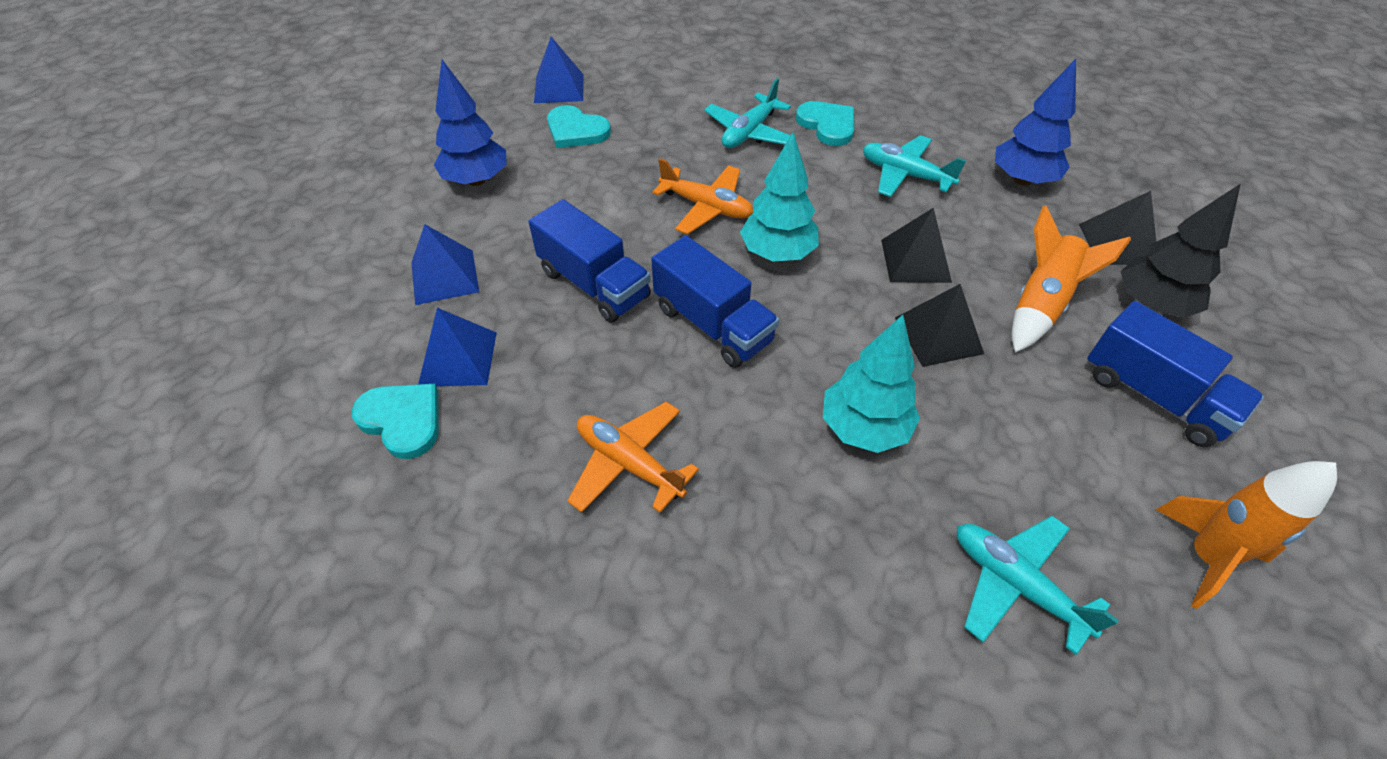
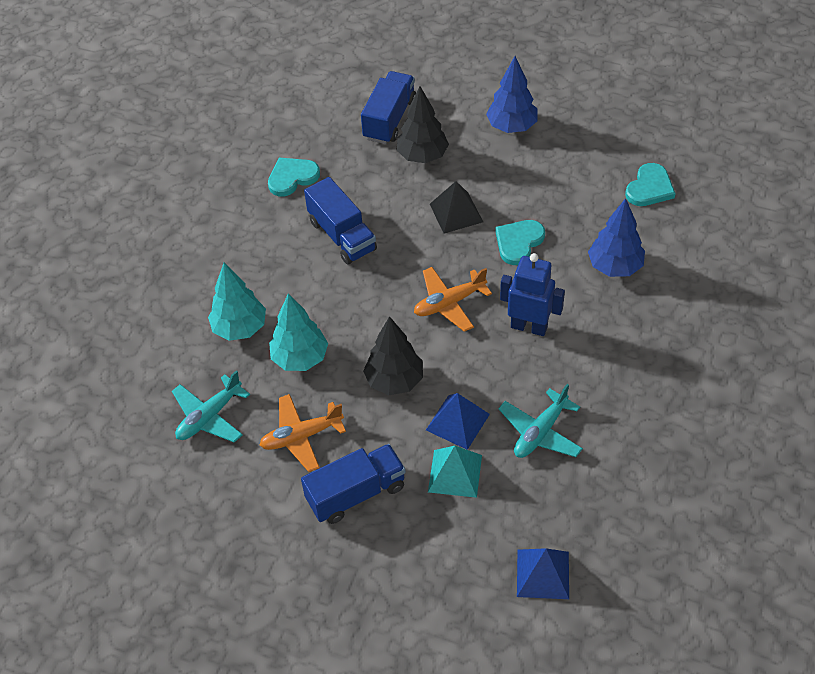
black pyramid: [881,208,952,283] [895,284,984,367] [1079,191,1156,265] = 3 -> [430,181,483,234] = 1
black tree: [1120,184,1240,318] = 1 -> [363,316,423,395] [397,86,449,163] = 2
blue pyramid: [411,224,479,305] [418,308,497,386] [534,37,584,103] = 3 -> [426,393,490,450] [517,548,569,599] = 2
blue robot: none = 0 -> [500,253,565,336] = 1
orange rocket: [1012,205,1131,353] [1156,461,1337,609] = 2 -> none = 0
turquoise plane: [704,78,796,148] [863,135,966,197] [957,516,1119,655] = 3 -> [172,370,250,443] [498,384,583,458] = 2
turquoise pyramid: none = 0 -> [428,446,482,498] = 1

